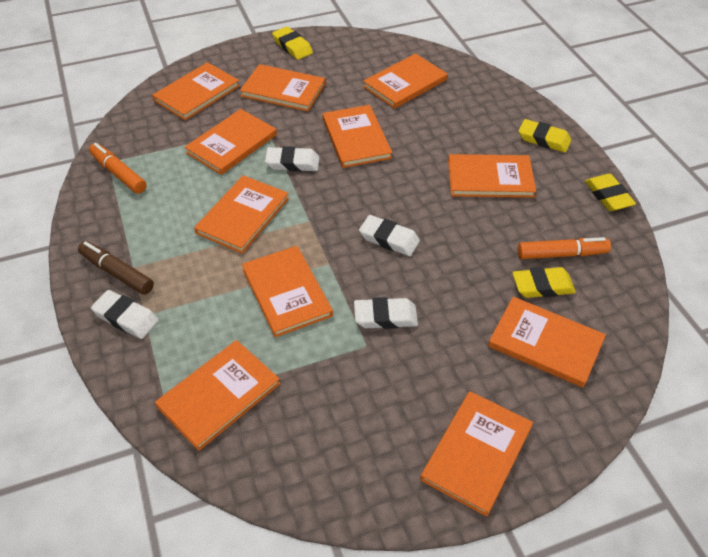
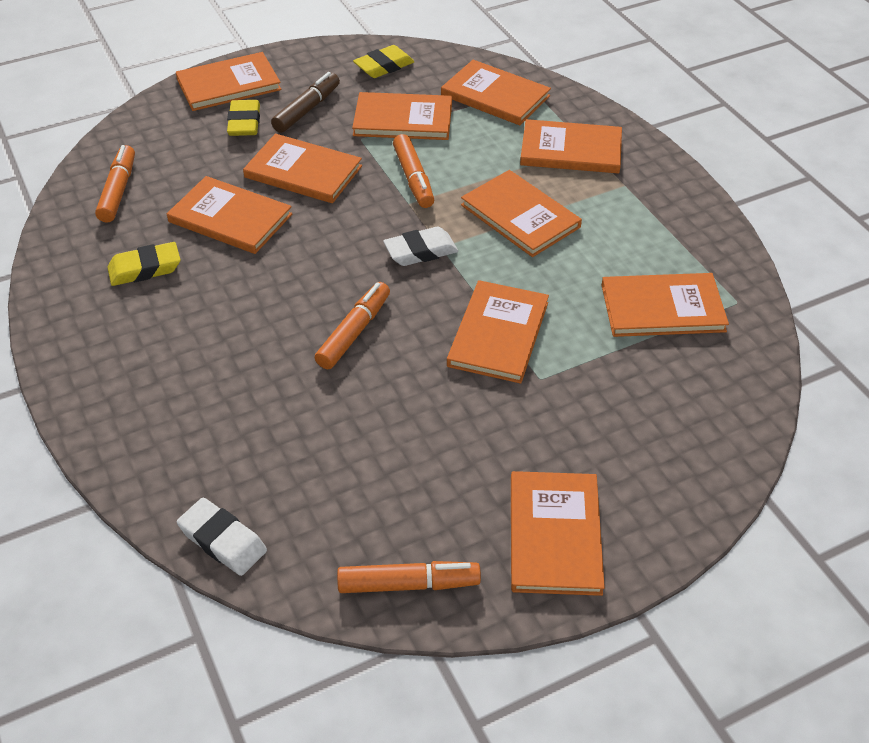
orange book: [152,62,240,120] [155,340,280,451] [184,109,277,175] [194,175,289,254] [240,64,325,111] [242,246,333,337] [323,105,392,168] [363,54,448,109] [420,391,533,517] [448,154,536,198] [488,297,606,388] = 11 -> [167,176,292,254] [176,52,281,111] [243,134,362,203] [352,92,452,140] [441,60,551,125] [447,280,549,384] [461,170,582,257] [511,471,605,596] [520,119,622,173] [601,273,729,337] = 10
orange marker: [89,143,147,194] [518,237,611,259] = 2 -> [95,145,135,222] [315,282,390,369] [337,561,481,593] [393,134,434,208] = 4
white eraser: [91,290,159,339] [265,146,320,172] [354,297,418,329] [359,215,420,256] = 4 -> [177,498,267,576] [383,227,458,266] = 2
yellow eraser: [272,27,313,60] [512,267,576,298] [519,119,572,153] [585,174,636,211] = 4 -> [107,242,181,286] [227,100,260,136] [353,45,415,78] = 3

